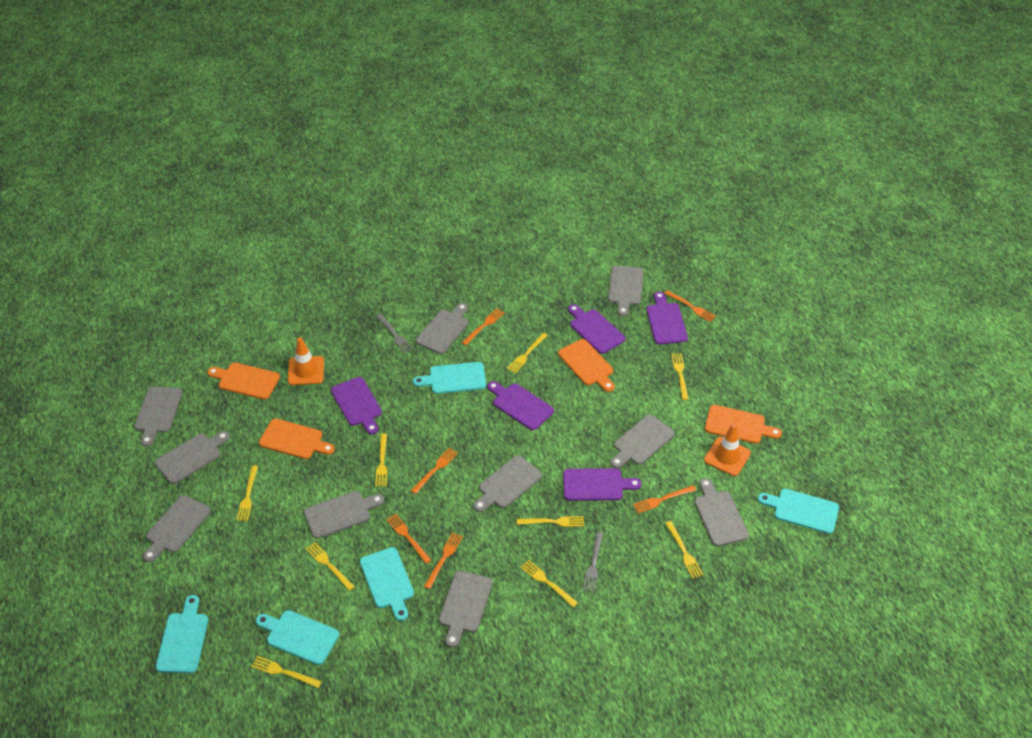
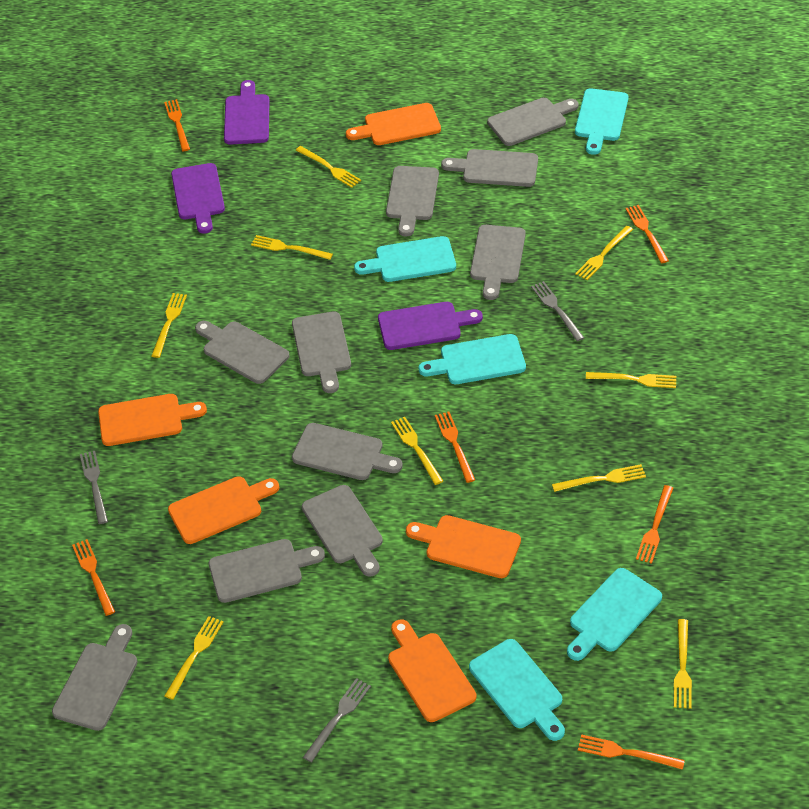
grey fork: [376,314,413,354] [583,532,603,592] = 2 -> [80,451,108,524] [303,678,371,762] [531,281,584,341] = 3
orange cutting board: [207,363,280,399] [259,419,335,459] [558,339,615,392] [705,405,782,444] = 4 -> [98,394,207,446] [168,476,279,544] [346,103,441,145] [388,619,476,722] [406,515,521,578] = 5
orange traffic cone: [288,337,324,385] [704,424,751,476] = 2 -> none = 0
purple cutting board: [331,377,382,434] [487,381,554,430] [563,468,642,501] [568,304,625,354] [647,292,688,344] = 5 -> [171,163,225,234] [224,80,270,145] [378,302,483,350] = 3

